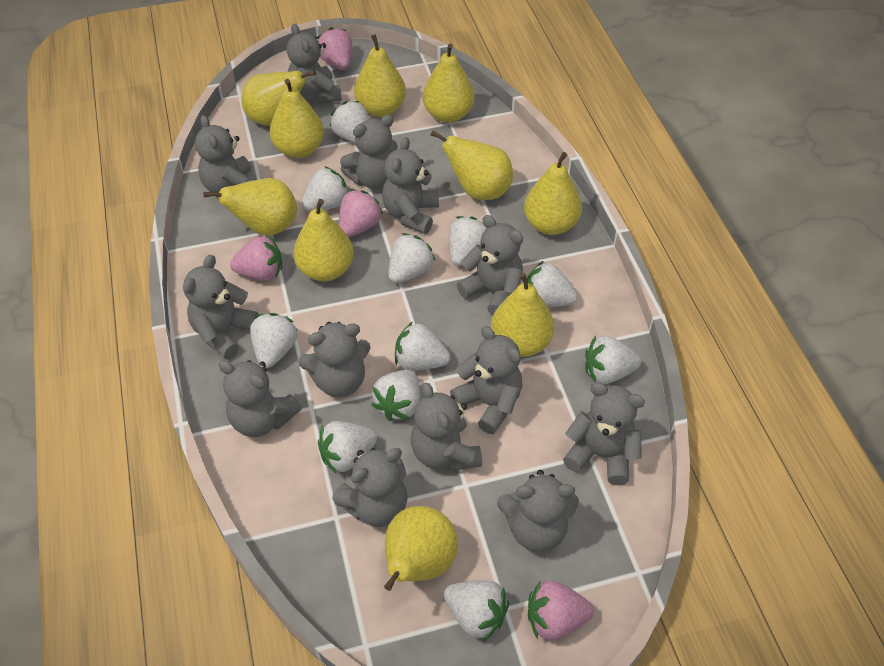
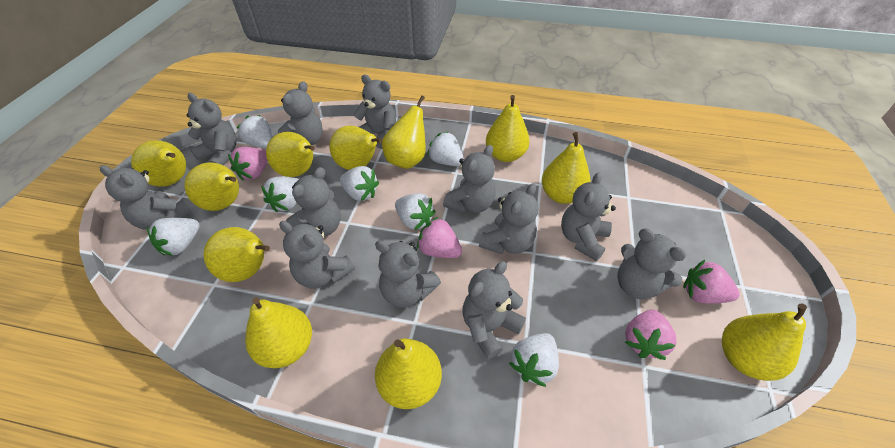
grey teddy bear: [183,255,259,360] [195,115,257,193] [218,360,302,437] [287,24,342,104] [298,322,371,398] [332,448,408,527] [340,115,398,189] [382,137,439,234] [411,383,482,471] [450,326,522,434] [457,215,523,315] [497,470,579,552] [563,382,645,486] = 13 -> [100,165,191,230] [186,93,237,165] [278,81,323,145] [279,221,355,289] [286,167,341,237] [353,74,396,149] [375,240,441,308] [443,145,496,213] [462,261,526,359] [479,183,538,254] [561,172,616,261] [618,228,686,299] = 12
white strawberry: [250,313,298,368] [301,166,349,211] [318,421,377,474] [330,101,369,143] [371,370,420,421] [389,233,435,283] [395,321,450,370] [444,580,509,642] [449,216,487,266] [527,260,577,307] [585,336,641,384] = 11 -> [147,218,200,256] [236,115,272,148] [261,176,299,212] [340,166,379,201] [395,193,436,230] [427,132,464,166] [509,333,559,387] = 7
yellow pear: [203,178,297,236] [241,70,316,126] [270,79,324,158] [293,199,354,281] [354,34,406,117] [384,506,458,591] [423,44,475,122] [430,130,513,200] [491,273,554,357] [524,152,582,235] = 10 -> [131,140,186,187] [184,163,239,211] [204,227,270,282] [245,297,312,368] [266,132,315,177] [329,126,382,170] [375,338,442,409] [382,95,426,169] [486,95,530,162] [542,132,591,204] [722,303,807,381] = 11

